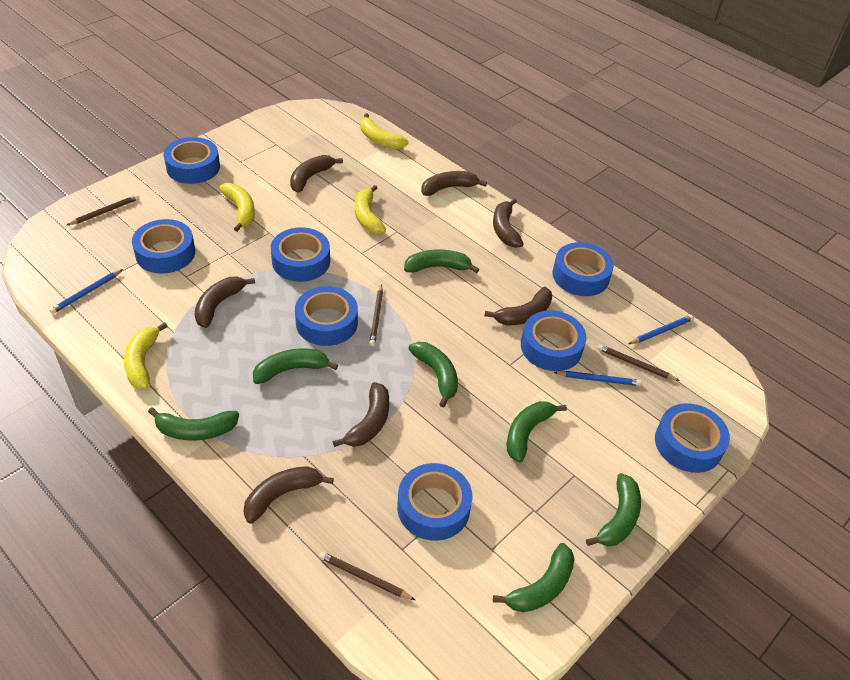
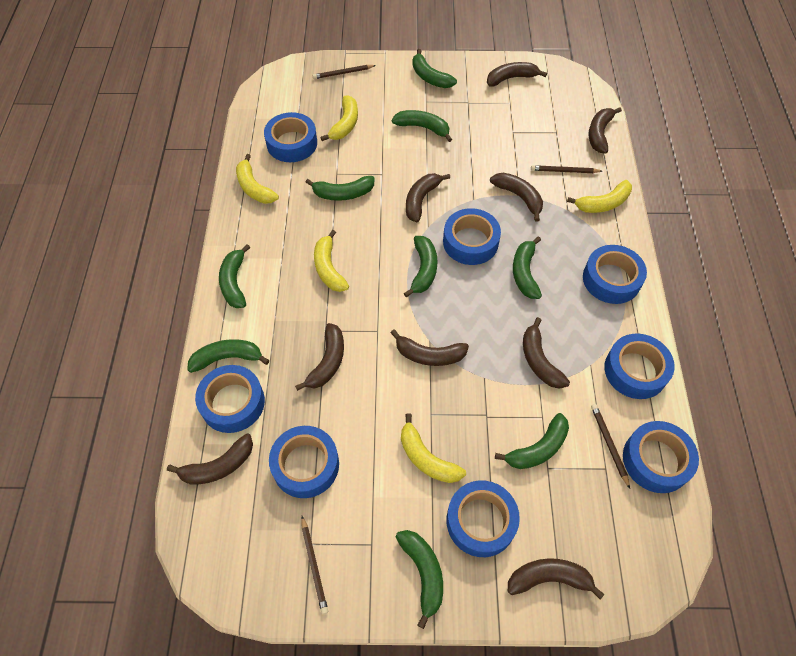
blue pencil: [49,269,123,314] [553,371,642,386] [629,315,694,344] = 3 -> none = 0
brown banana: [194,277,255,328] [243,466,334,524] [290,155,343,193] [333,382,389,447] [421,171,487,196] [484,287,552,326] [493,198,524,248] = 7 -> [167,433,253,484] [295,323,344,391] [391,329,469,366] [406,173,450,222] [487,62,547,86] [490,173,543,222] [508,558,604,599] [523,317,570,389] [588,107,622,153] = 9
green banana: [148,407,239,441] [253,348,338,384] [404,249,479,273] [408,342,458,408] [493,543,575,612] [507,401,567,462] [586,473,641,546] = 7 -> [187,339,269,373] [219,244,250,308] [305,176,374,201] [392,110,452,142] [396,530,443,629] [404,236,438,297] [412,49,457,88] [495,413,569,469] [513,236,542,299] = 9
yellow banana: [124,322,168,388] [219,183,255,232] [355,185,386,234] [361,113,409,149] = 4 -> [236,154,279,204] [314,230,349,292] [320,96,358,141] [401,414,466,483] [567,180,632,213] = 5

